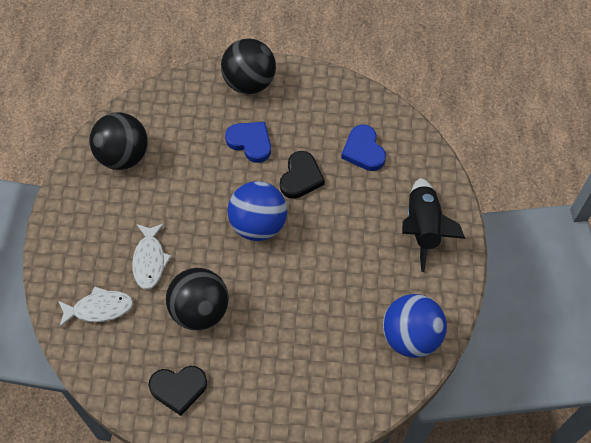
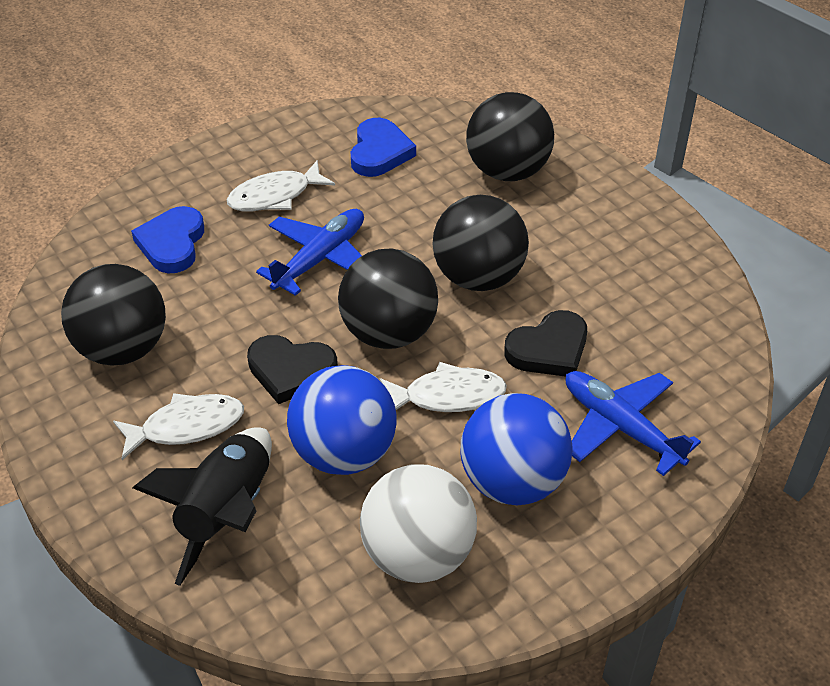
black ball: [89,112,148,170] [166,268,229,330] [221,39,276,94] = 3 -> [61,264,166,366] [338,248,438,349] [433,195,529,291] [466,92,554,181] = 4
blue plane: none = 0 -> [256,209,364,296] [565,371,701,476] = 2
white ball: none = 0 -> [360,464,477,583] = 1
white fish: [58,286,133,328] [132,223,172,290] = 2 -> [113,393,244,460] [227,160,335,211] [380,362,507,412] = 3

